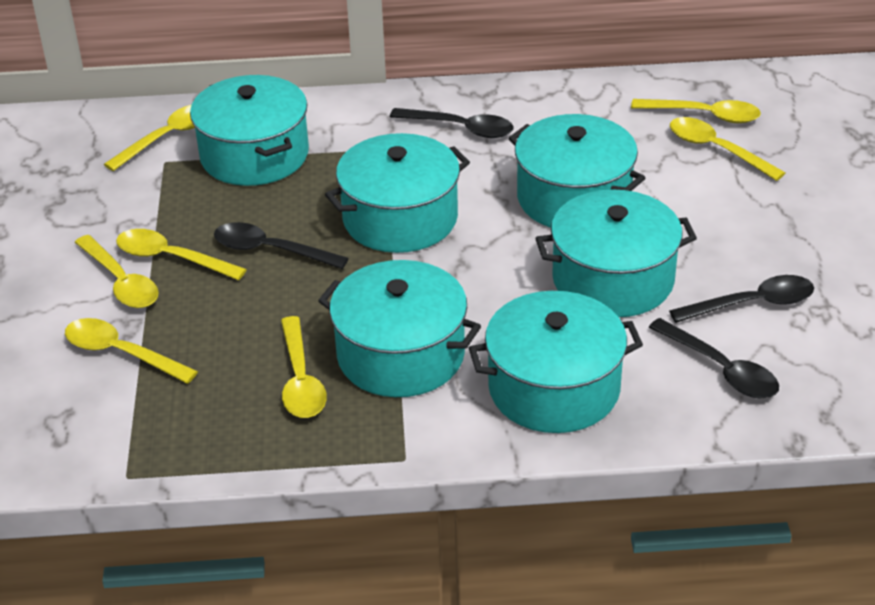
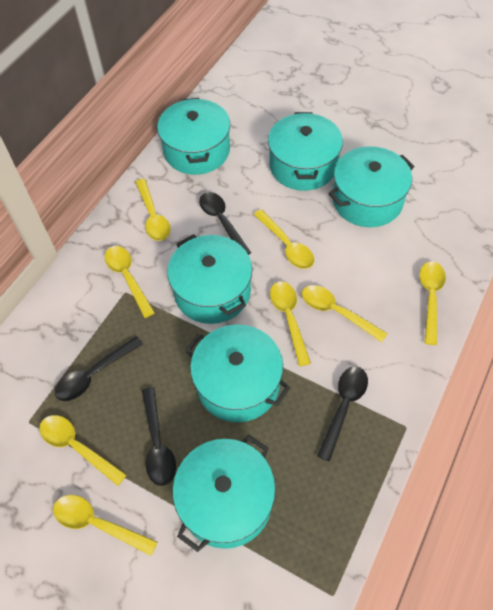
yellow spoon: [65,318,198,384] [75,235,159,308] [104,105,195,171] [116,229,247,280] [281,316,327,418] [631,99,761,123] [670,117,785,181] = 7 -> [39,415,126,486] [53,495,158,556] [105,246,155,318] [135,179,170,241] [253,209,314,269] [270,281,311,366] [302,285,388,342] [419,261,446,345] = 8

